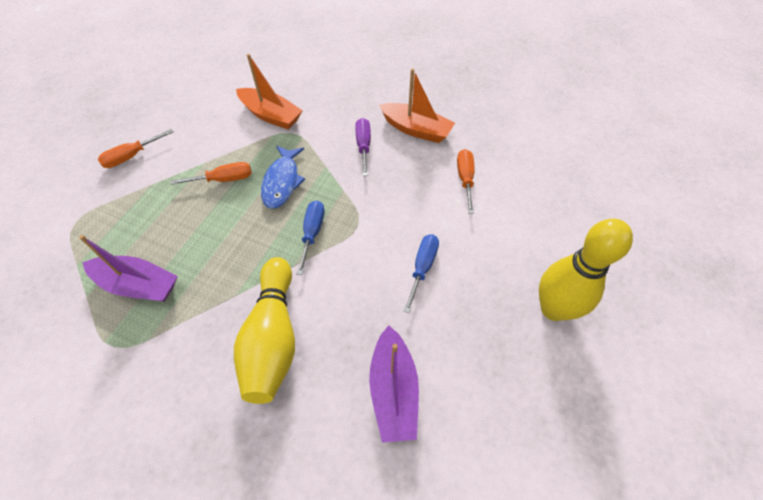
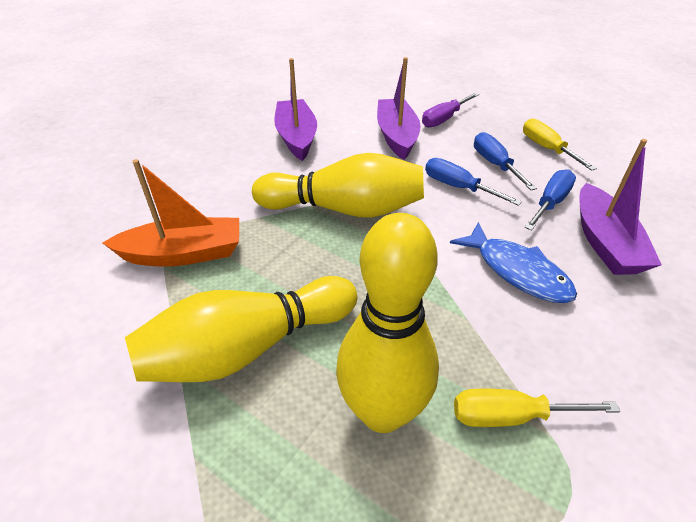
blue screwdriver: [296,201,324,275] [403,234,439,313] = 2 -> [425,158,522,206] [474,132,537,190] [525,169,576,230] = 3
orange boat: [236,54,303,130] [379,69,455,143] = 2 -> [103,159,239,267] = 1
orange screwdriver: [98,129,174,168] [171,162,252,185] [457,149,475,214] = 3 -> none = 0
purple boat: [79,235,178,302] [369,325,419,443] = 2 -> [274,58,317,161] [377,57,421,160] [579,139,662,275] = 3
yellow bowling pin: [234,257,295,404] [539,219,633,321] = 2 -> [125,276,357,382] [252,153,424,218] [336,213,439,433] = 3
yellow screwdriver: none = 0 -> [454,389,620,427] [523,118,597,171] = 2

